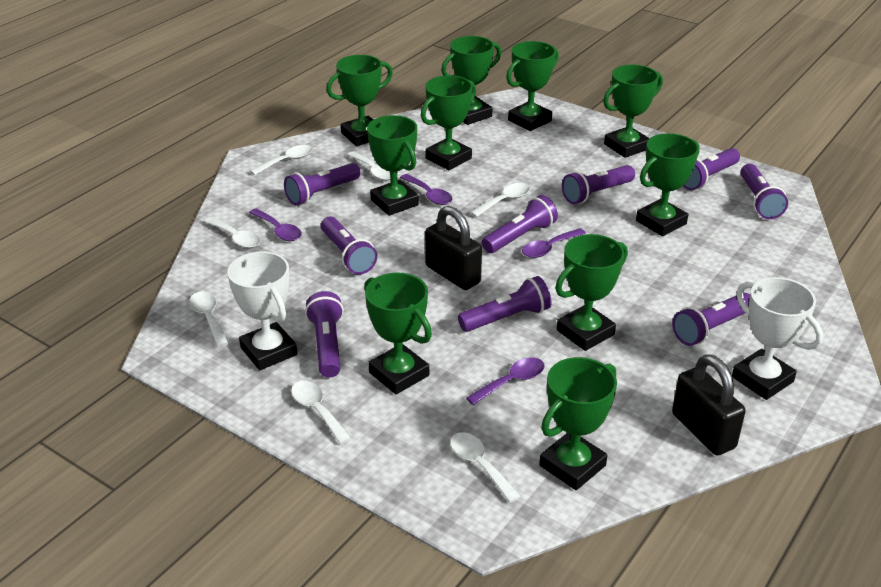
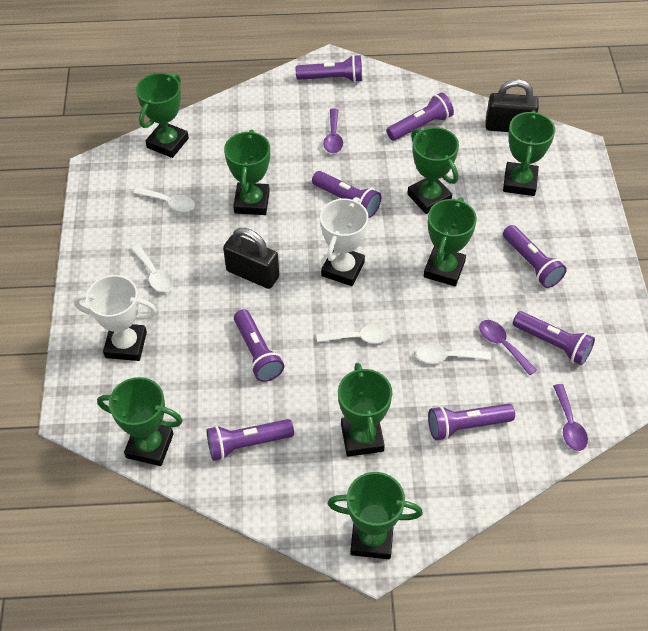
green trophy: [326,55,393,146] [364,272,432,394] [367,115,419,216] [421,75,476,170] [441,36,501,125] [506,41,559,131] [539,357,617,490] [555,234,628,351] [603,65,663,158] [636,133,700,236] = 10 -> [97,377,183,466] [136,73,189,158] [224,130,270,215] [328,472,423,559] [338,363,392,457] [407,127,459,214] [424,197,477,286] [503,110,555,196] = 8
purple flashlight: [284,163,361,205] [305,291,344,378] [321,217,377,274] [458,276,552,332] [482,195,558,253] [562,165,635,204] [672,293,750,346] [683,148,740,190] [740,164,788,219] = 9 -> [207,419,294,461] [234,309,284,382] [296,55,362,83] [312,171,381,218] [386,92,454,141] [428,404,515,440] [503,225,567,288] [513,311,595,365] = 8
purple spoon: [249,208,302,241] [400,174,452,205] [466,358,545,405] [522,228,586,258] = 4 -> [323,109,343,153] [479,320,537,375] [553,384,588,451] = 3
white spoon: [189,292,229,347] [204,217,261,248] [250,145,313,175] [291,381,351,444] [347,151,391,180] [450,432,521,503] [470,183,530,217] = 7 -> [131,244,173,292] [133,187,195,212] [317,324,391,343] [416,344,491,364] = 4

